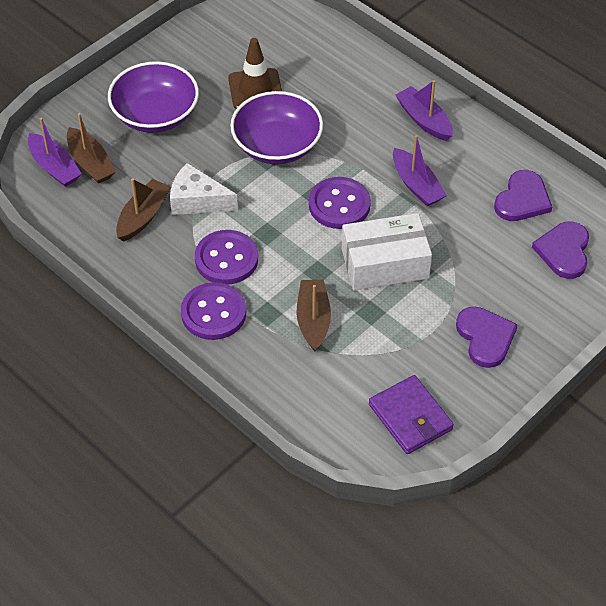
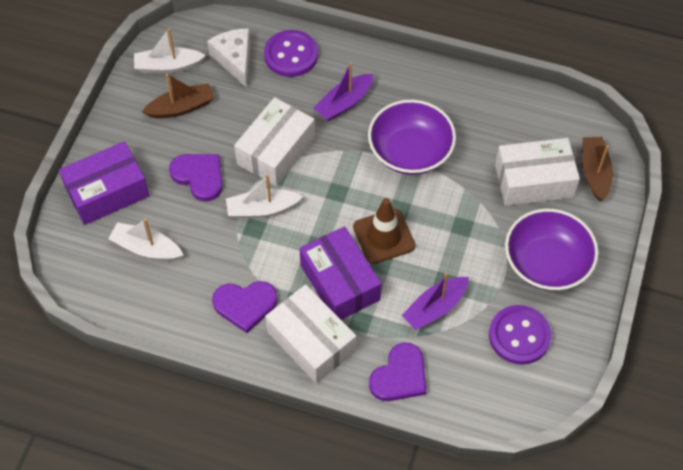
brown boat: [67,113,116,184] [116,178,171,242] [297,280,331,351] = 3 -> [142,74,215,118] [582,137,613,201] = 2
purple boat: [28,118,82,187] [393,135,447,206] [396,80,453,141] = 3 -> [314,62,373,121] [402,272,469,330] = 2
purple box: none = 0 -> [59,141,150,225] [299,226,381,320] = 2
purple button: [181,282,246,340] [195,230,258,284] [309,177,371,229] = 3 -> [264,30,318,77] [489,305,552,365] = 2
purple wallet: [369,375,454,454] = 1 -> none = 0
white boat: none = 0 -> [108,219,183,261] [134,28,206,73] [226,174,303,218] = 3
white box: [342,213,432,291] = 1 -> [234,97,315,186] [265,284,356,384] [495,138,580,206] = 3

